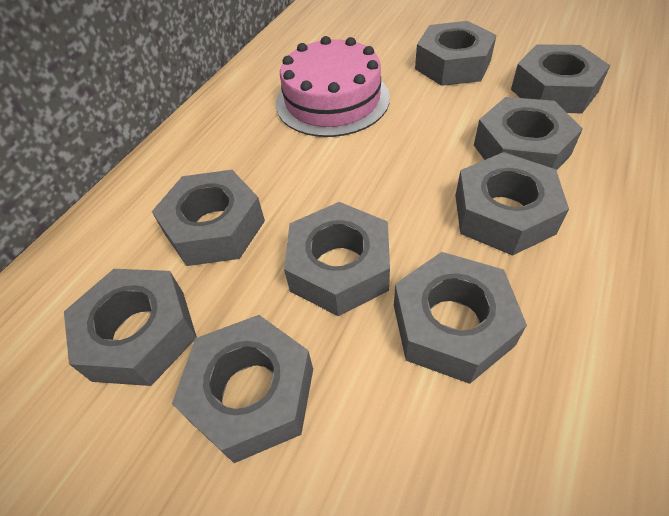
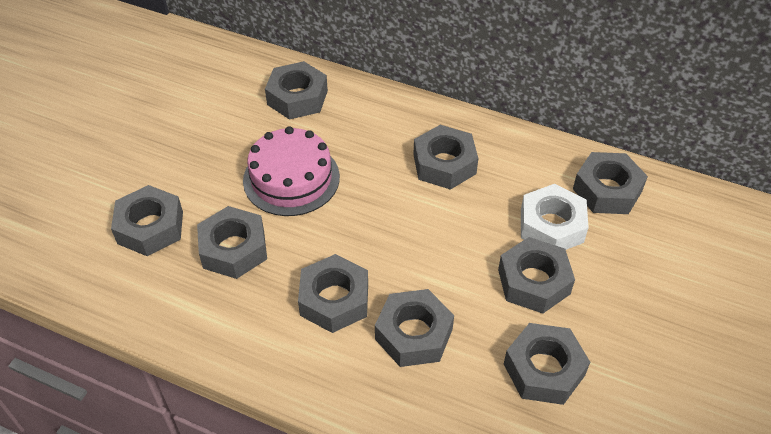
white nut: none = 0 -> [521,184,589,250] = 1

